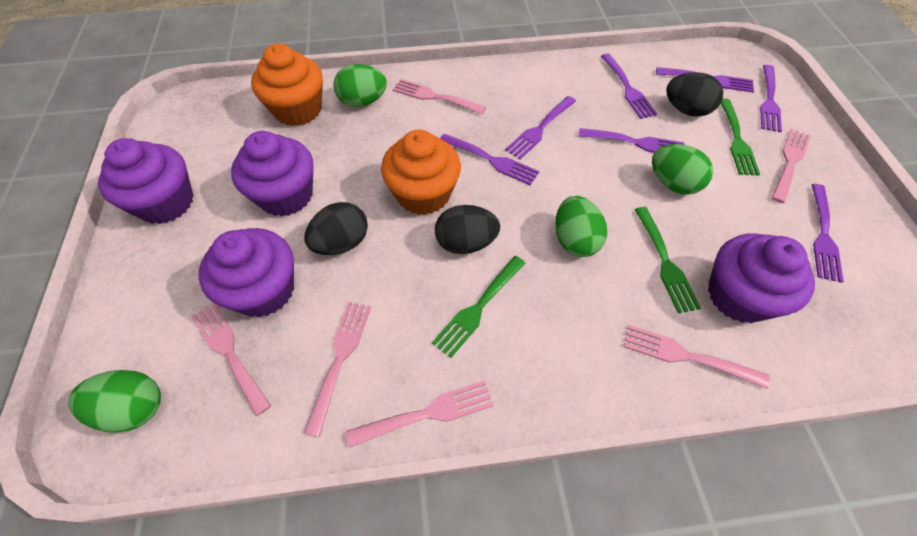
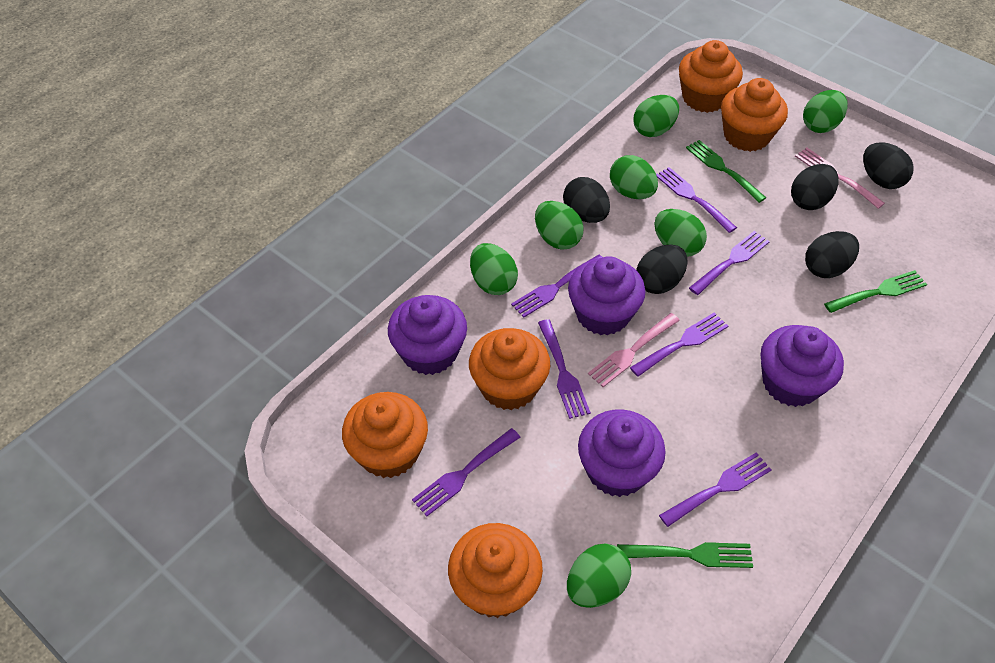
black egg: [304,202,368,255] [435,205,500,254] [666,72,723,117] = 3 -> [563,177,610,223] [636,245,688,294] [791,164,839,210] [805,231,859,278] [863,142,914,189] = 5
green egg: [68,370,161,433] [333,64,387,107] [555,196,607,257] [652,144,713,195] = 4 -> [470,243,518,295] [535,201,584,250] [567,544,631,608] [610,155,658,199] [633,95,679,137] [655,209,707,257] [803,90,848,133] = 7
orange cupcake: [251,44,323,126] [381,130,461,215] = 2 -> [342,392,428,478] [448,523,543,618] [469,328,550,410] [679,40,743,113] [721,78,788,152] = 5
pink fork: [192,303,271,416] [304,302,371,437] [346,381,494,448] [393,79,486,114] [623,325,770,389] [772,129,811,203] = 6 -> [588,313,680,387] [795,148,885,209] = 2

